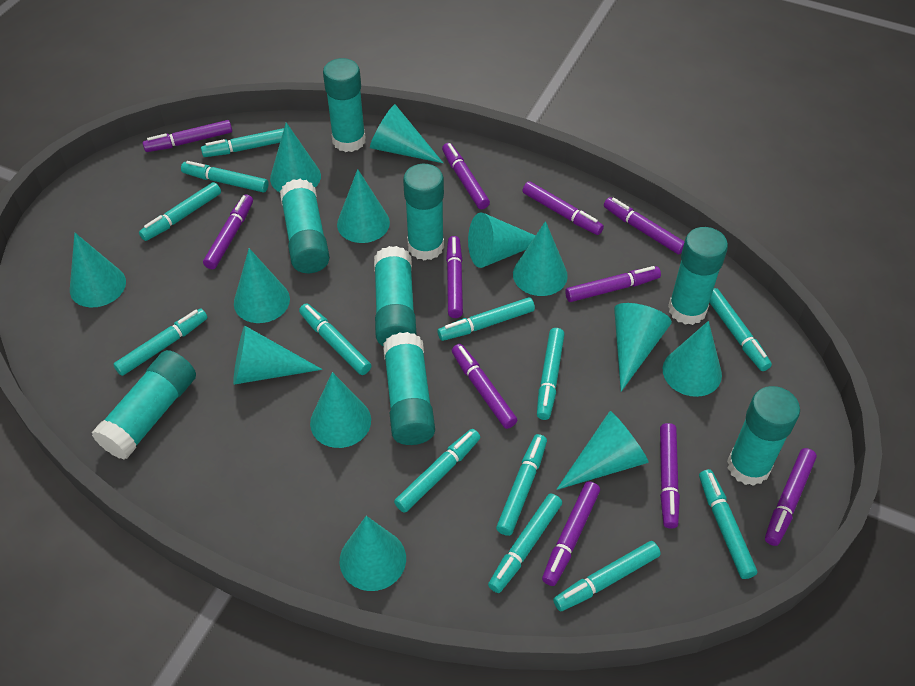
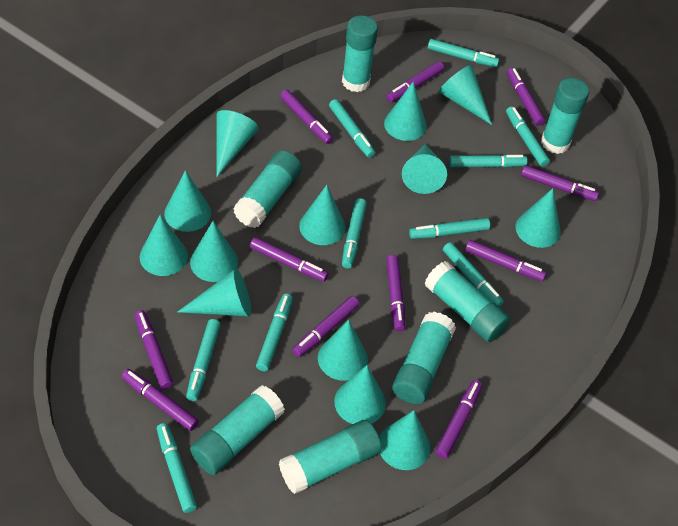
turquoise glue stick: [92,350,196,460] [280,179,330,273] [323,58,366,152] [374,246,417,347] [383,332,435,445] [403,164,444,260] [668,227,728,325] [727,386,800,486] = 8 -> [190,385,285,475] [233,150,302,228] [279,420,382,494] [342,15,378,92] [392,312,456,404] [425,261,511,342] [541,78,589,154] = 7
turquoise marker: [113,308,208,376] [139,182,221,241] [181,161,268,193] [201,128,284,157] [299,304,372,375] [394,429,480,513] [437,297,535,341] [488,494,562,593] [496,434,547,536] [537,328,564,420] [553,541,661,611] [699,469,757,579] [709,288,772,371] = 13 -> [157,423,197,513] [186,319,221,401] [256,294,293,371] [329,99,375,158] [342,198,367,269] [409,218,490,239] [428,39,499,67] [443,242,504,307] [449,154,527,168] [506,106,550,167] = 10

